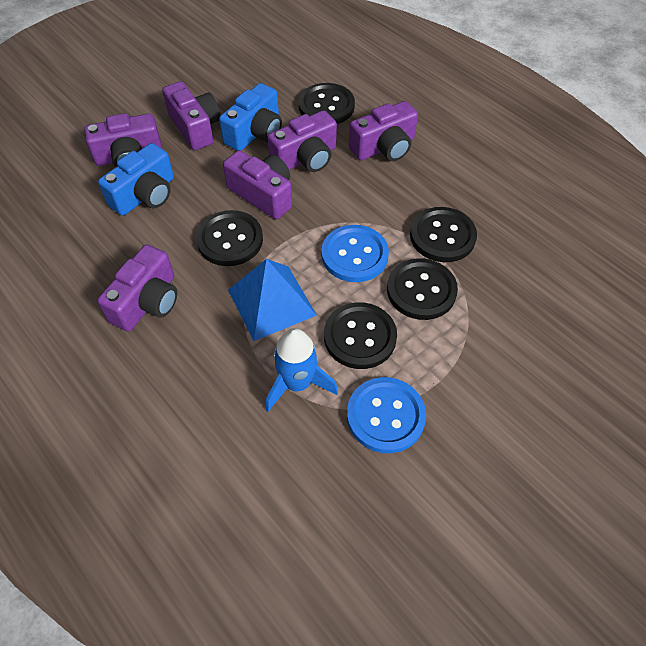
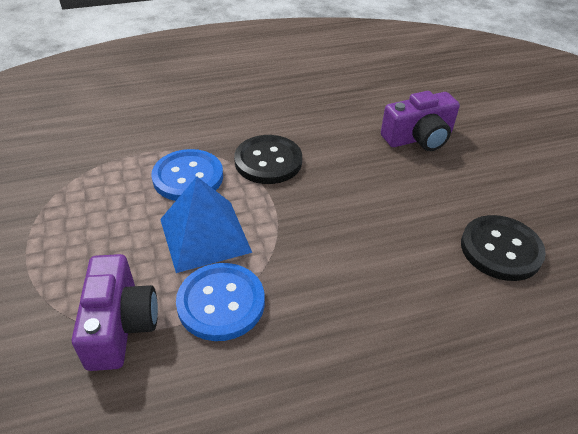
black button: [196,210,263,266] [299,83,355,124] [324,302,397,369] [387,258,458,320] [410,207,477,262] = 5 -> [234,135,302,184] [461,215,546,281] = 2
blue camera: [98,143,174,216] [219,83,282,151] = 2 -> none = 0
blue rocket: [266,328,338,412] = 1 -> none = 0
purple camera: [84,113,162,167] [97,244,177,332] [162,81,221,150] [223,150,292,219] [267,110,337,172] [349,101,418,161] = 6 -> [72,254,158,371] [381,91,460,151] = 2

